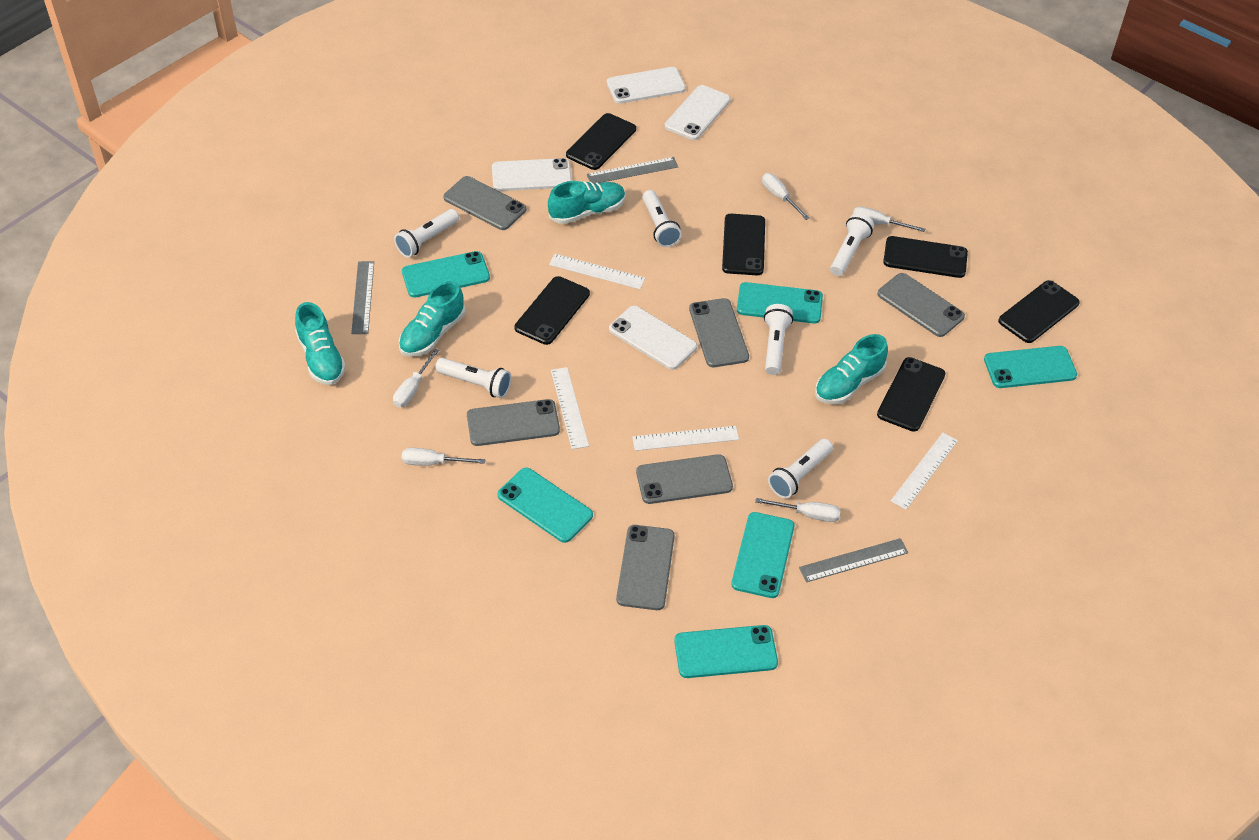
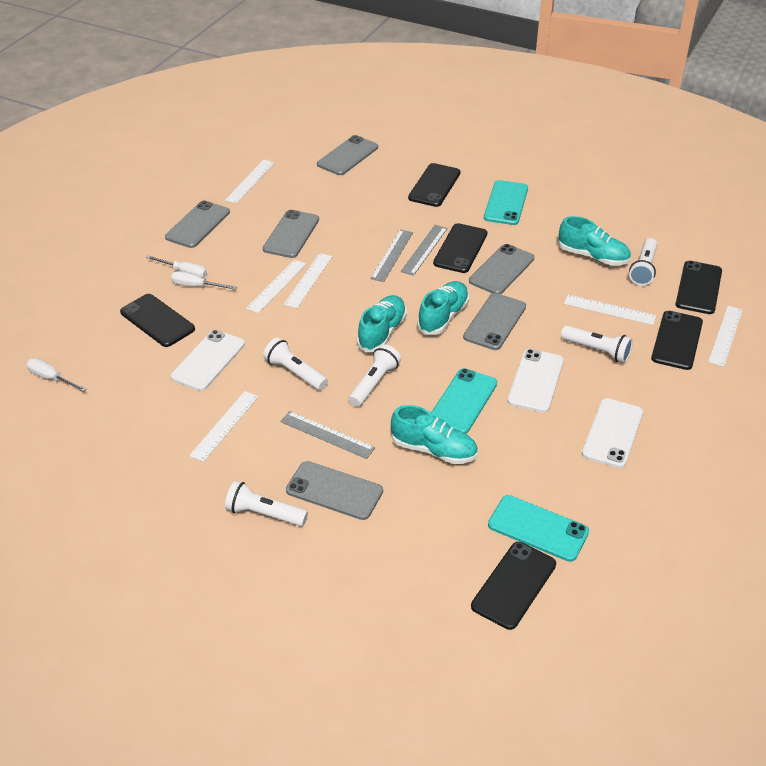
turquoise phone: [402,251,490,298] [498,468,593,543] [674,625,778,678] [731,512,794,598] [737,282,823,323] [984,346,1077,388] = 6 -> [431,368,497,433] [484,180,528,225] [488,495,589,562] = 3
white flashlight: [394,209,459,258] [435,358,511,398] [642,190,682,247] [764,304,793,375] [768,439,833,499] [830,213,874,276] = 6 -> [225,481,308,526] [263,338,328,391] [349,344,401,407] [561,325,633,363] [629,238,657,285] = 5
white phone: [492,158,572,191] [607,67,686,104] [609,306,697,370] [665,85,731,140] = 4 -> [170,330,245,391] [507,349,564,413] [582,398,643,468] = 3
white ruler: [549,254,645,289] [551,367,589,449] [632,426,739,451] [891,433,958,510] = 4 -> [189,391,258,462] [225,160,275,204] [246,260,306,313] [284,253,333,308] [564,295,656,325] [708,306,743,367] = 6
white screwdriver: [393,348,439,407] [402,448,486,466] [755,498,841,522] [762,173,810,220] [853,206,925,232] = 5 -> [26,358,87,392] [146,255,207,278] [171,271,237,290] = 3

